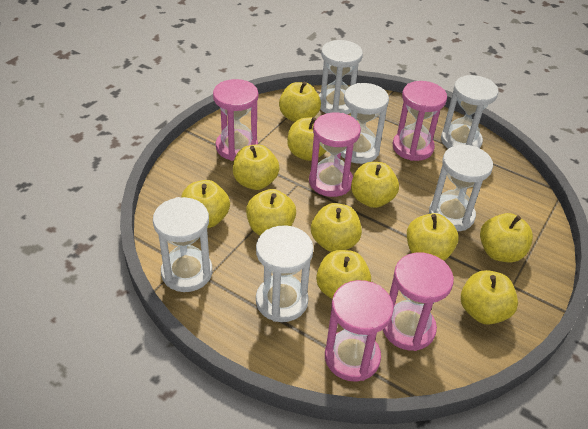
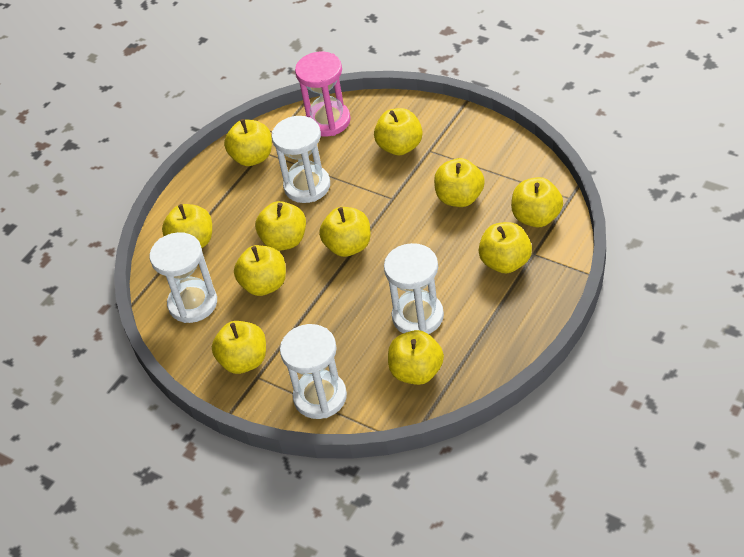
pink hourglass: [213,79,258,161] [309,113,361,197] [325,280,394,382] [383,253,454,351] [393,81,447,161] = 5 -> [295,52,351,136] = 1
white hourglass: [153,197,213,292] [256,225,314,322] [319,40,363,114] [341,83,389,164] [429,145,493,231] [441,75,498,149] = 6 -> [150,232,217,323] [272,116,330,203] [280,324,347,419] [384,243,444,334] = 4

